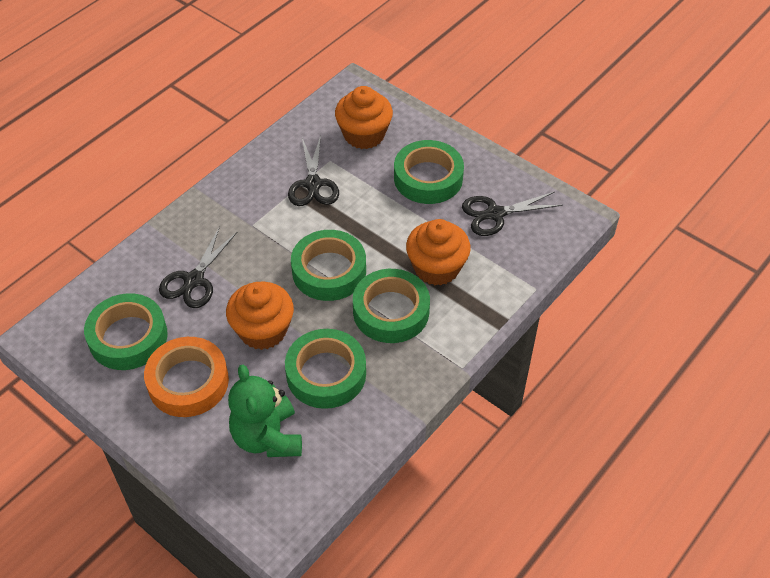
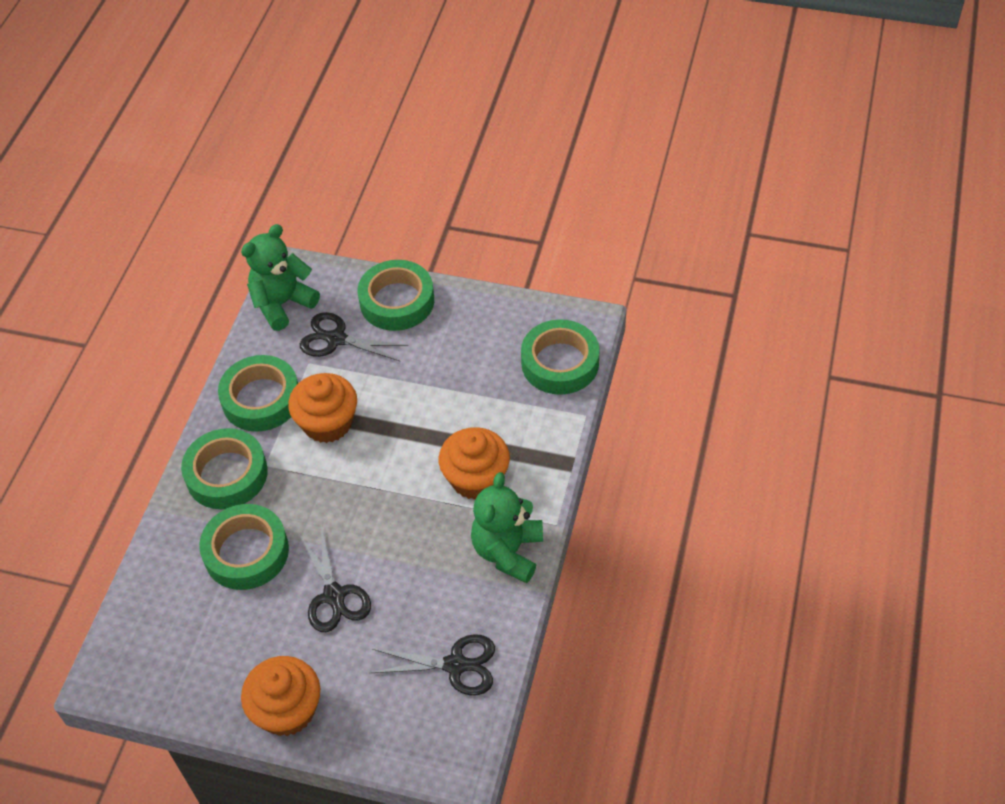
green teddy bear: [228,365,302,457] = 1 -> [241,224,320,331] [471,472,543,583] = 2
orange tape: [144,337,229,417] = 1 -> none = 0

